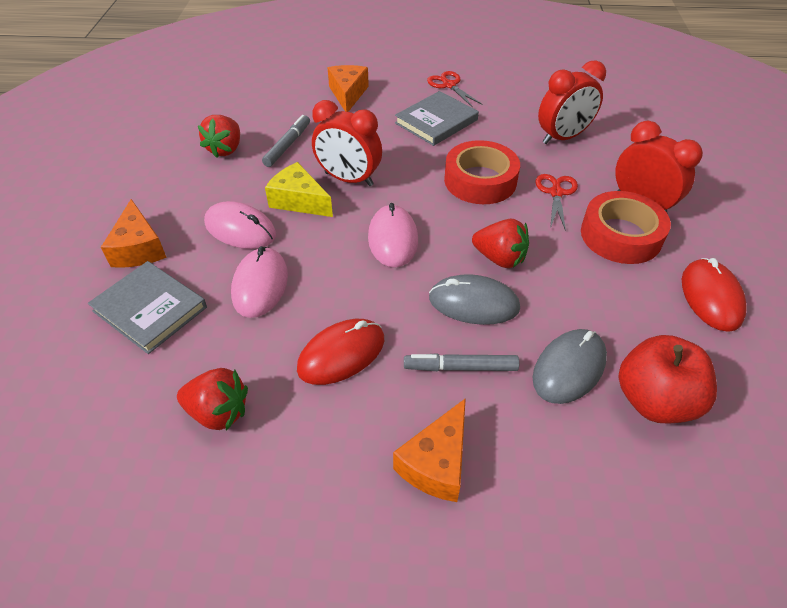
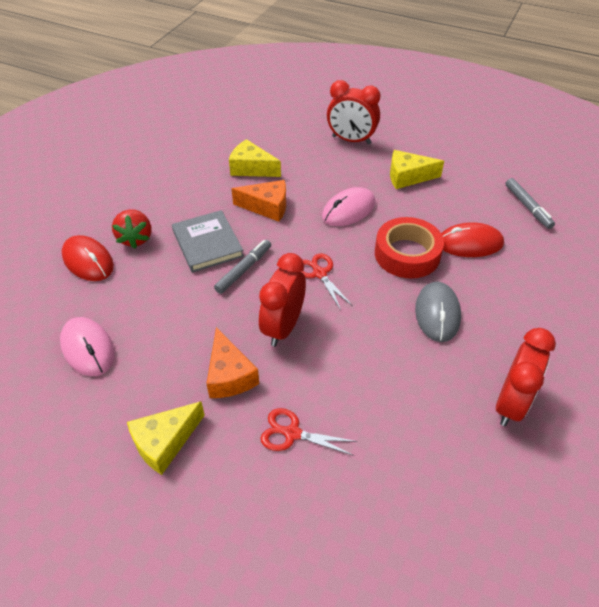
grey book: [88,261,207,354] [395,91,479,146] = 2 -> [172,210,244,273] = 1
grey mouse: [429,274,520,325] [533,329,607,404] = 2 -> [415,282,461,342] = 1
orange cheese: [101,199,167,268] [328,65,369,112] [393,398,466,502] = 3 -> [206,327,259,398] [231,180,286,222] = 2
pink mouse: [204,201,276,249] [231,246,288,318] [368,203,418,268] = 3 -> [60,317,115,376] [322,187,375,226] = 2
red apple: [619,335,717,424] = 1 -> none = 0
red strawberry: [177,368,248,430] [198,115,240,158] [472,219,529,268] = 3 -> [112,209,151,249] = 1
red tape: [444,140,520,204] [581,191,671,264] = 2 -> [375,217,444,279] = 1
yellow cheese: [265,162,333,217] = 1 -> [127,401,205,475] [229,139,281,177] [390,150,444,189] = 3

